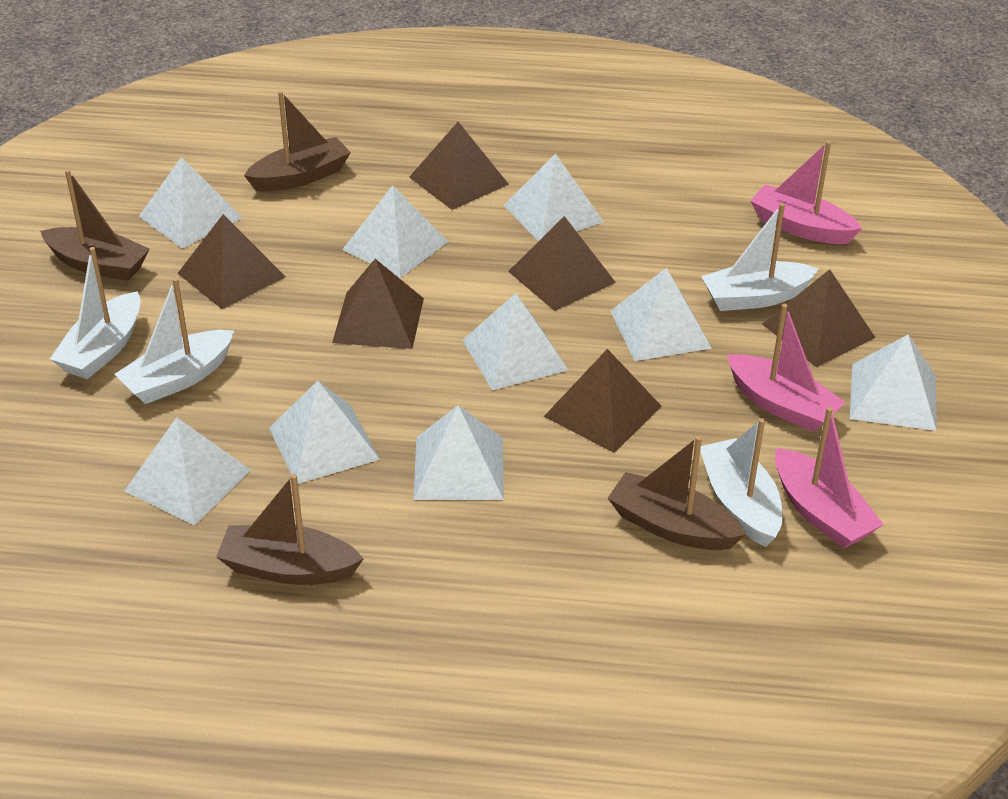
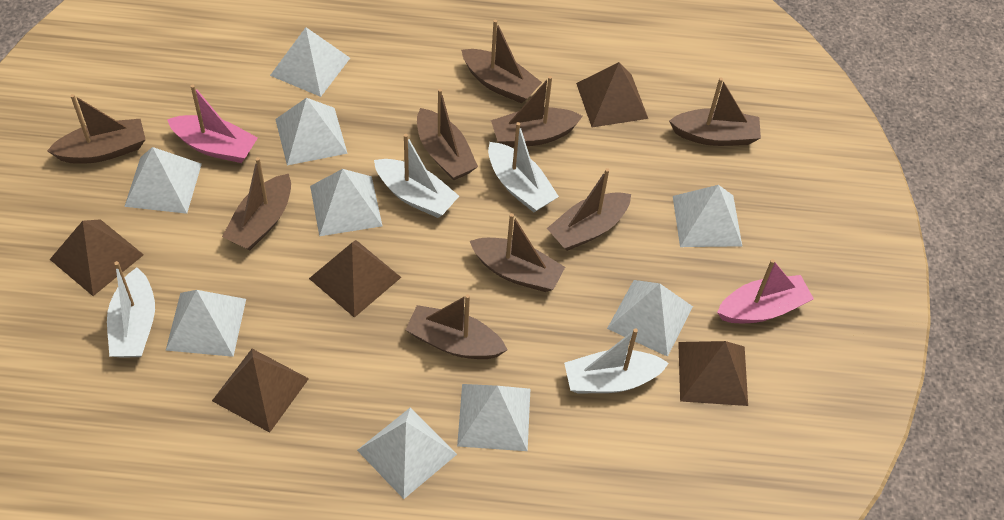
brown boat: [40,169,149,281] [216,474,364,585] [244,91,351,192] [608,436,746,550] = 4 -> [47,94,146,164] [222,157,291,250] [405,294,508,359] [417,89,478,181] [461,20,542,104] [470,213,565,292] [491,76,583,147] [547,168,631,251] [669,78,761,146] = 9
brown pyramid: [177,214,286,309] [332,259,424,349] [409,122,509,210] [508,216,616,311] [544,349,662,453] [762,269,876,367] = 6 -> [50,219,144,296] [212,349,309,433] [309,240,401,318] [576,62,648,127] [678,341,748,406] = 5
pink boat: [727,304,846,432] [750,141,862,244] [775,407,884,548] = 3 -> [167,84,258,163] [717,259,814,323] = 2

